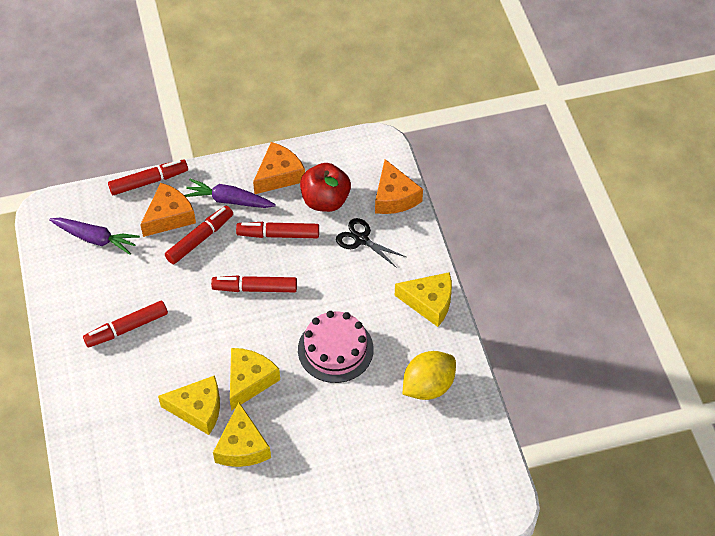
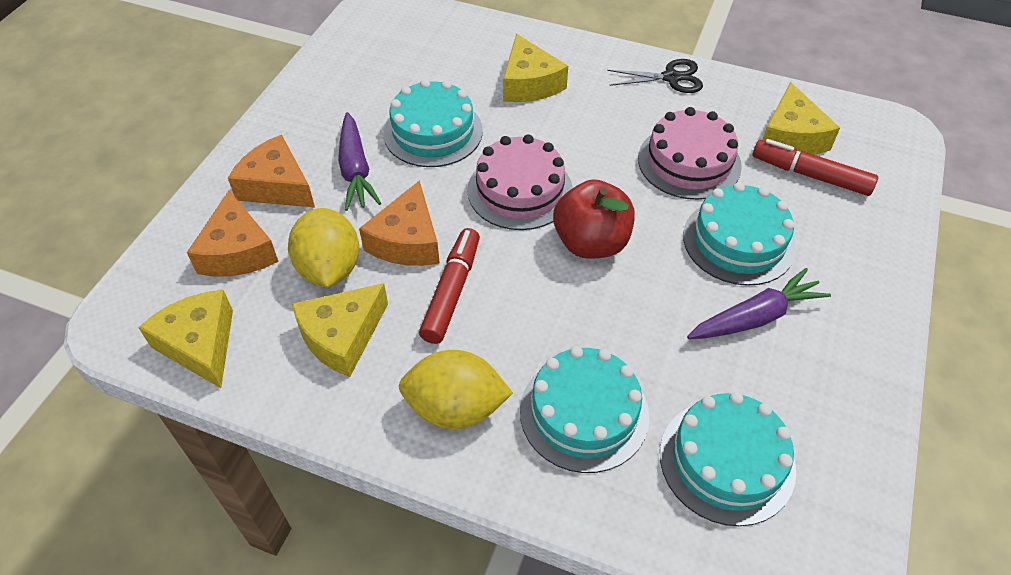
pink cake: [298,311,374,383] = 1 -> [467,134,573,230] [638,107,742,200] = 2
red marker: [83,301,168,347] [108,159,188,195] [165,206,233,264] [211,275,297,292] [236,222,319,238] = 5 -> [419,228,480,344] [753,139,878,196] = 2
turquoise cake: none = 0 -> [383,79,483,167] [520,346,650,473] [660,392,796,526] [683,182,796,286] = 4
yellow lemon: [403,351,456,400] = 1 -> [288,208,359,288] [399,350,513,429] = 2

